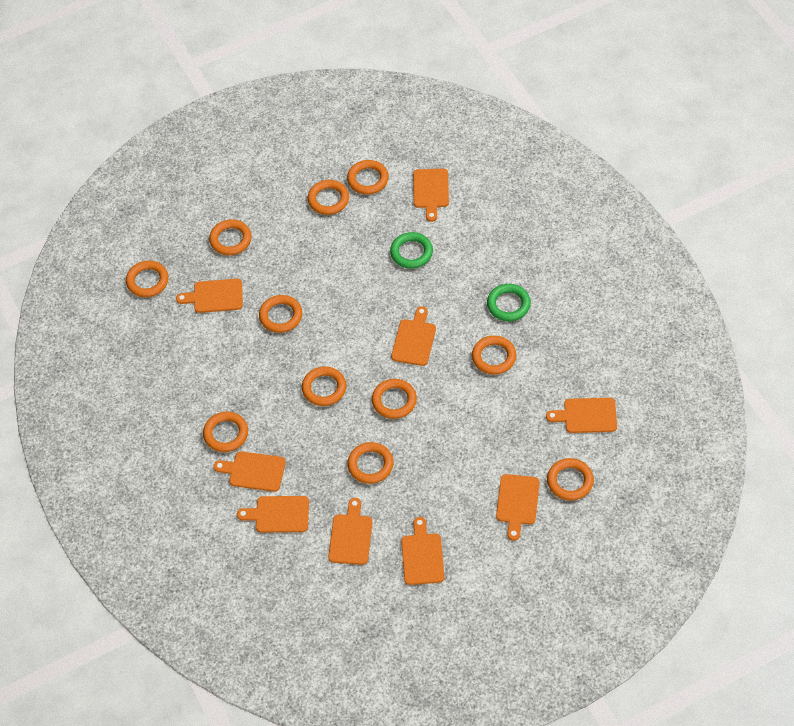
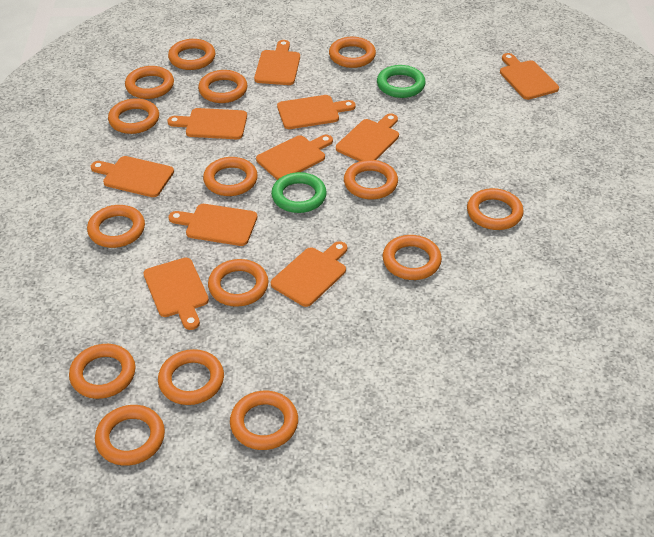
orange cutting board: [176,279,243,313] [213,451,286,492] [237,496,309,532] [328,498,373,565] [391,306,436,366] [401,517,444,585] [413,169,449,222] [496,474,540,541] [546,398,617,433] = 9 -> [91,156,174,197] [144,258,209,330] [167,108,247,139] [169,204,257,246] [254,40,300,85] [256,135,333,180] [271,241,347,307] [277,95,356,129] [336,113,399,161] [500,53,559,100] = 10
orange ring: [126,261,169,297] [203,412,248,452] [209,220,252,255] [259,295,302,333] [302,366,346,406] [307,180,349,215] [347,160,389,195] [347,442,393,484] [372,379,417,419] [472,336,516,375] [547,458,594,501] = 11 -> [69,344,135,399] [87,205,145,248] [95,405,165,466] [108,98,159,134] [125,66,174,99] [158,349,224,405] [168,39,216,70] [198,70,247,103] [203,157,258,196] [208,259,269,307] [230,391,298,450] [329,37,376,68] [344,160,398,199] [383,235,442,280] [467,188,524,230] = 15

